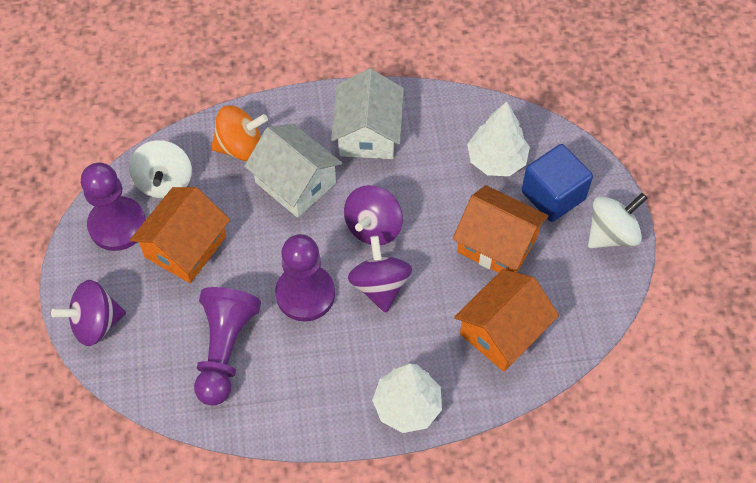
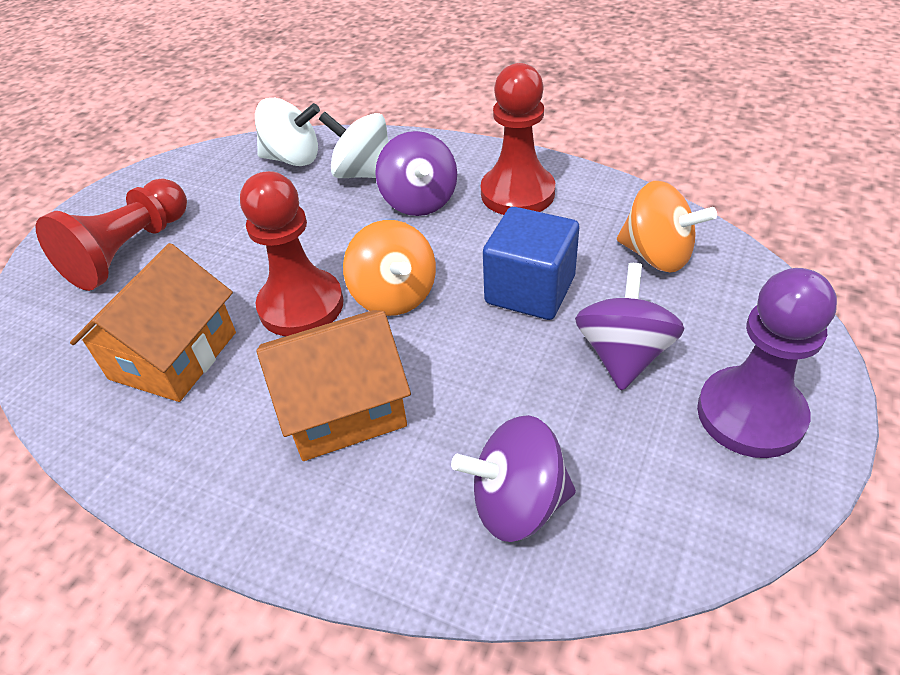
orange house: [130,187,230,283] [453,185,549,273] [454,269,559,372] = 3 -> [70,243,236,402] [256,310,411,461] = 2
orange spinning top: [211,105,268,161] = 1 -> [343,220,436,316] [617,181,717,272] = 2
purple pawn: [81,163,146,251] [194,287,261,406] [275,234,335,322] = 3 -> [697,268,837,458] = 1
red pawn: none = 0 -> [36,179,187,291] [240,171,343,336] [481,63,555,215] = 3
white house: [244,124,342,218] [331,69,404,159] = 2 -> none = 0
white tree: [372,363,442,433] [467,102,530,176] = 2 -> none = 0

